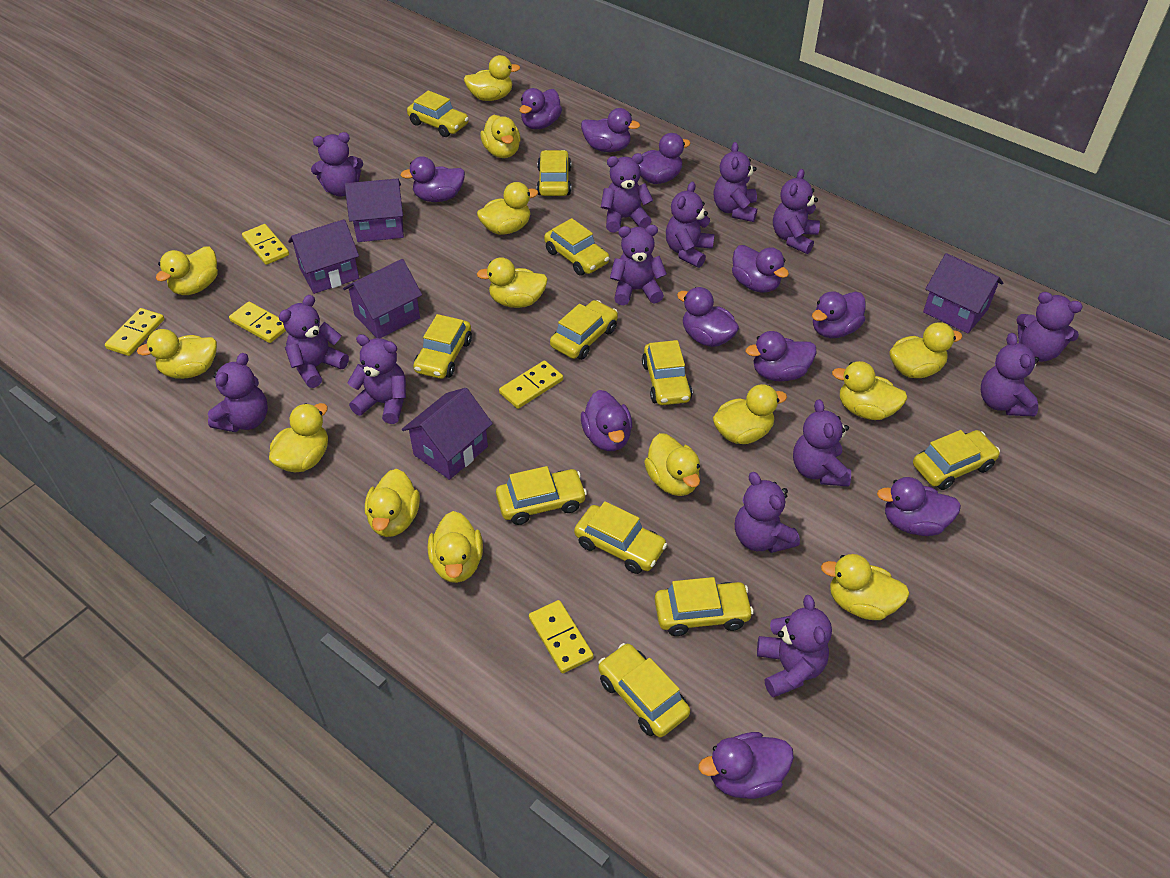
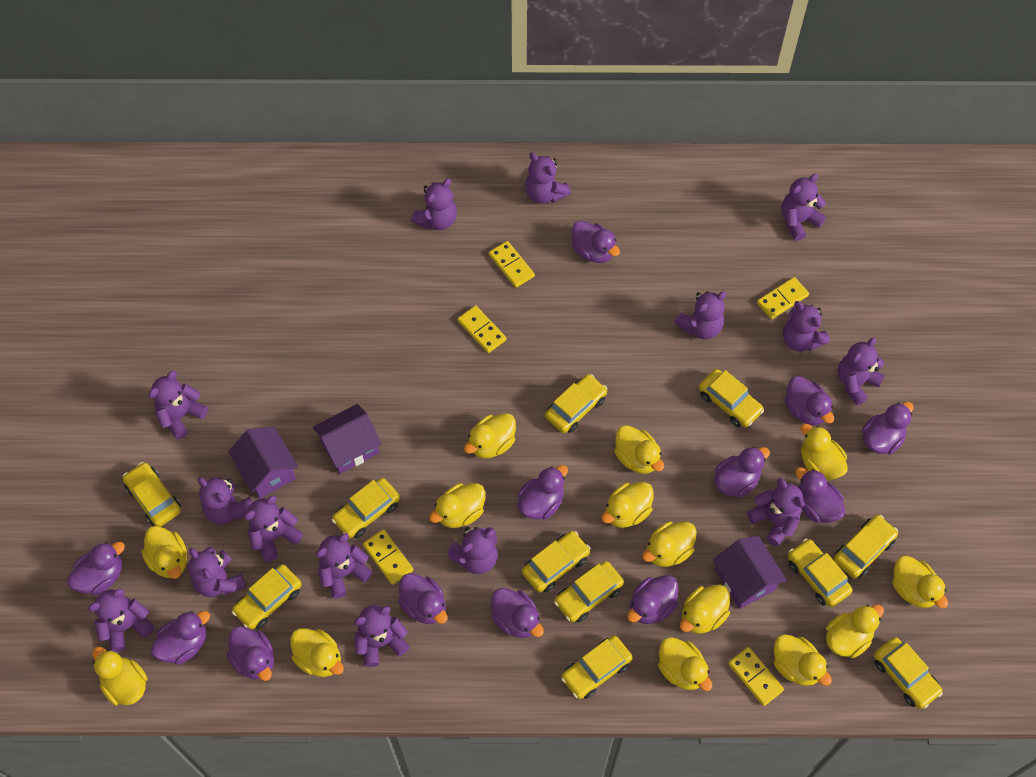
purple duck: [401,156,465,202] [519,88,562,129] [581,108,640,152] [581,390,632,451] [638,133,691,184] [677,287,739,347] [699,732,794,799] [732,245,789,293] [746,331,816,381] [812,291,866,338] [877,477,961,536] = 11 -> [67,542,125,595] [151,611,210,665] [226,626,274,681] [398,573,447,624] [491,588,544,638] [518,465,568,520] [572,220,620,263] [627,575,678,624] [714,446,770,498] [785,376,834,425] [795,467,845,523] [862,402,914,455] = 12
purple house: [288,219,359,294] [343,259,422,338] [345,178,404,242] [402,388,493,480] [923,253,1003,333] = 5 -> [228,427,298,498] [313,404,382,474] [713,536,787,609] = 3
purple teddy bear: [208,353,268,432] [279,295,349,388] [311,132,363,196] [347,334,406,424] [601,153,653,233] [610,225,667,305] [666,181,715,268] [714,142,757,222] [735,472,800,553] [757,595,832,698] [773,169,820,254] [793,399,851,487] [981,333,1039,416] [1017,292,1083,362] = 14 -> [88,589,154,652] [149,371,208,439] [188,547,246,597] [197,477,253,524] [244,496,303,562] [316,533,373,599] [354,605,409,667] [411,178,457,230] [447,527,498,574] [525,152,571,204] [674,291,727,339] [747,478,805,546] [781,174,826,241] [783,301,830,352] [838,337,885,405] = 15

